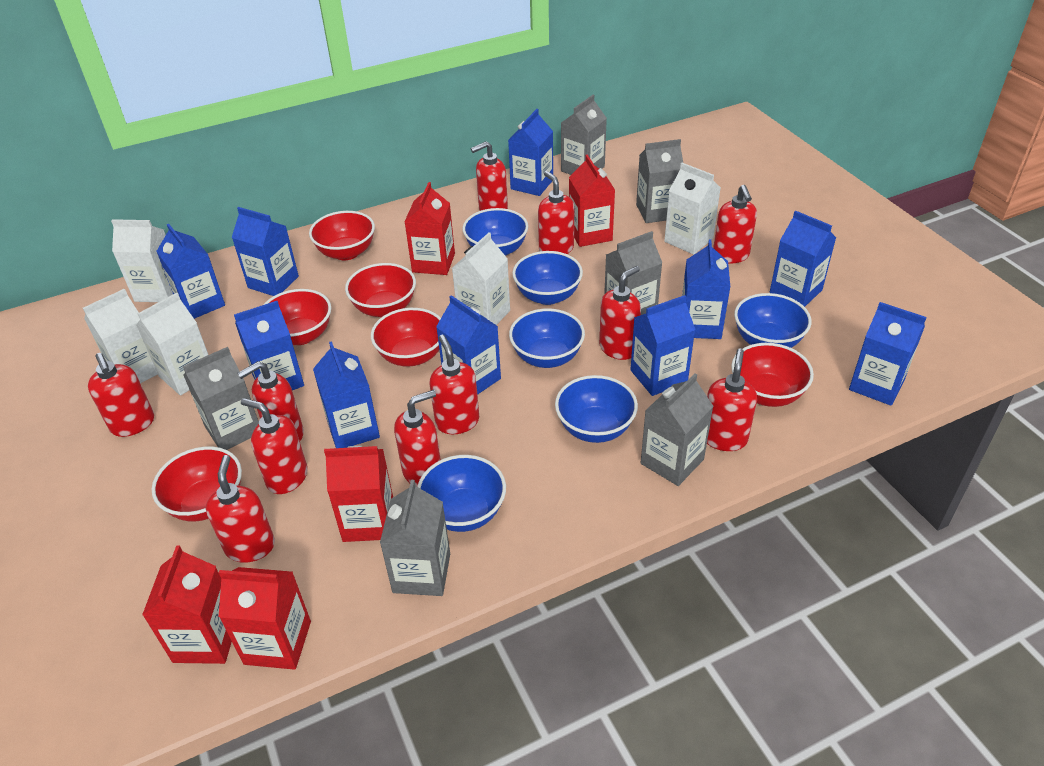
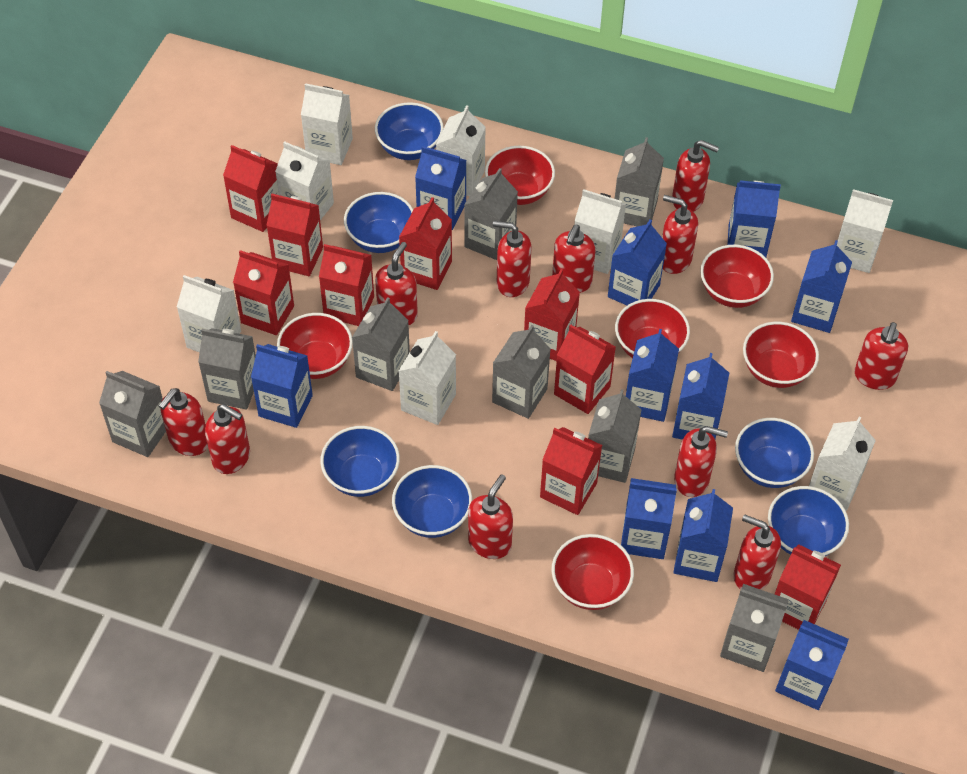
grey carton: [183,347,259,450] [380,480,450,596] [561,95,607,175] [604,231,662,315] [636,139,683,223] [641,373,714,486] = 6 -> [99,371,166,457] [198,328,256,410] [352,297,410,391] [464,168,518,260] [492,325,551,419] [588,389,641,483] [615,137,664,226] [720,584,789,672] = 8
red carton: [142,545,232,664] [219,567,311,670] [324,446,393,542] [404,182,455,275] [569,154,615,247] = 5 -> [223,145,279,232] [233,250,294,335] [266,194,323,276] [319,244,374,326] [399,197,452,290] [524,269,580,361] [540,427,602,515] [554,325,616,414] [775,544,841,630] = 9
white carton: [83,289,158,383] [111,219,173,302] [136,293,208,395] [452,232,510,325] [664,163,721,255] = 5 -> [177,275,241,353] [275,141,334,220] [301,83,353,165] [399,331,456,425] [436,105,486,196] [575,189,626,274] [809,417,876,511] [837,189,893,273] = 8

